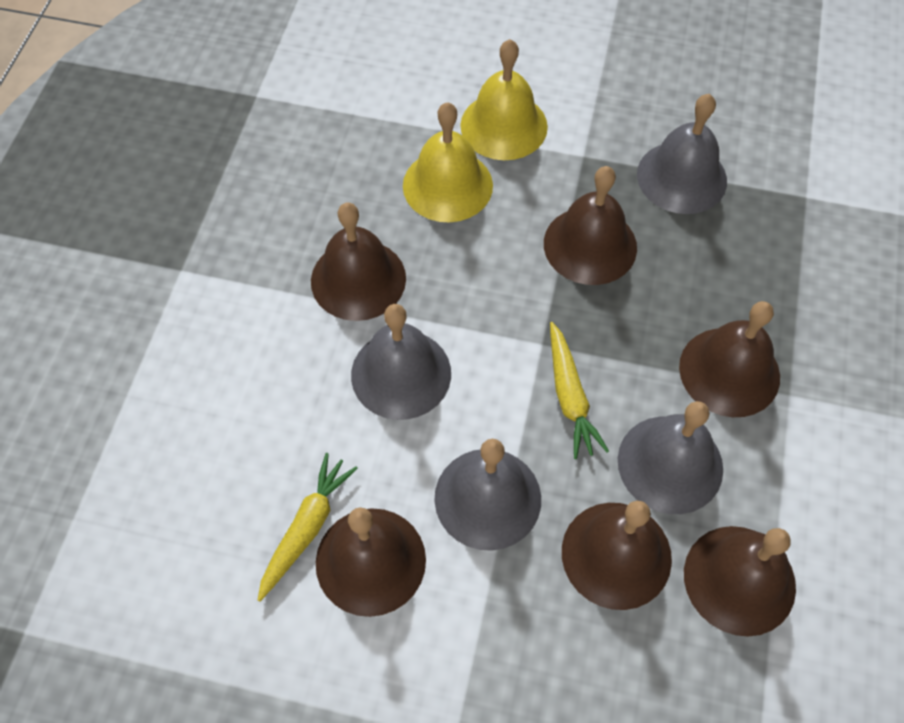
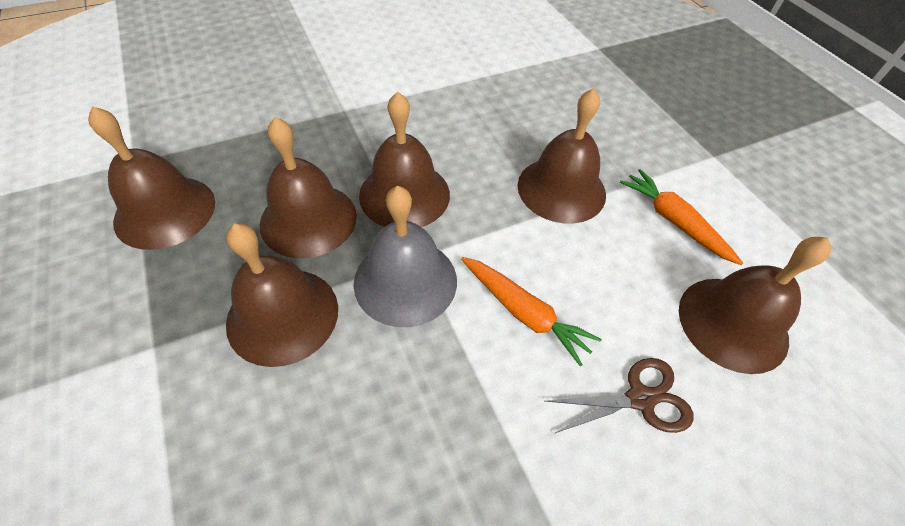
brown scissors: none = 0 -> [545,358,694,433] = 1
grey bell: [351,304,451,420] [434,439,541,551] [618,401,723,514] [637,94,727,214] = 4 -> [353,186,457,327] = 1
orange carrot: none = 0 -> [461,257,602,367] [620,169,743,265] = 2
yellow bell: [403,102,493,222] [460,39,548,160] = 2 -> none = 0
yellow carrot: [258,453,358,601] [550,322,609,459] = 2 -> none = 0

